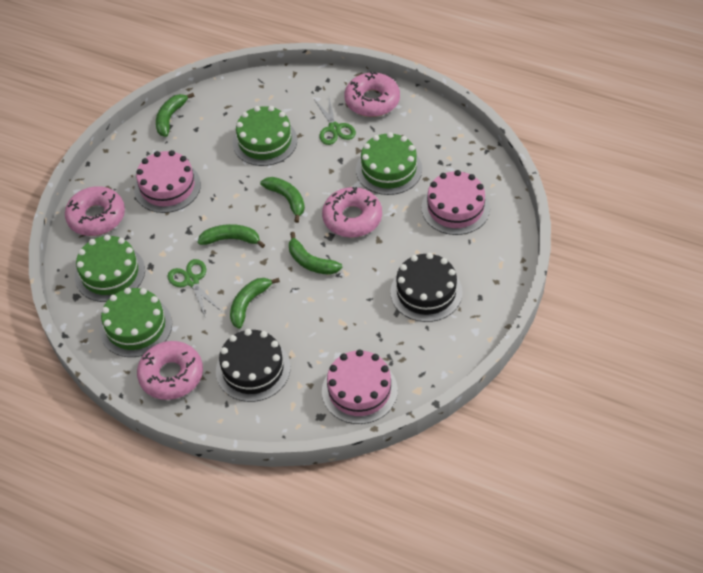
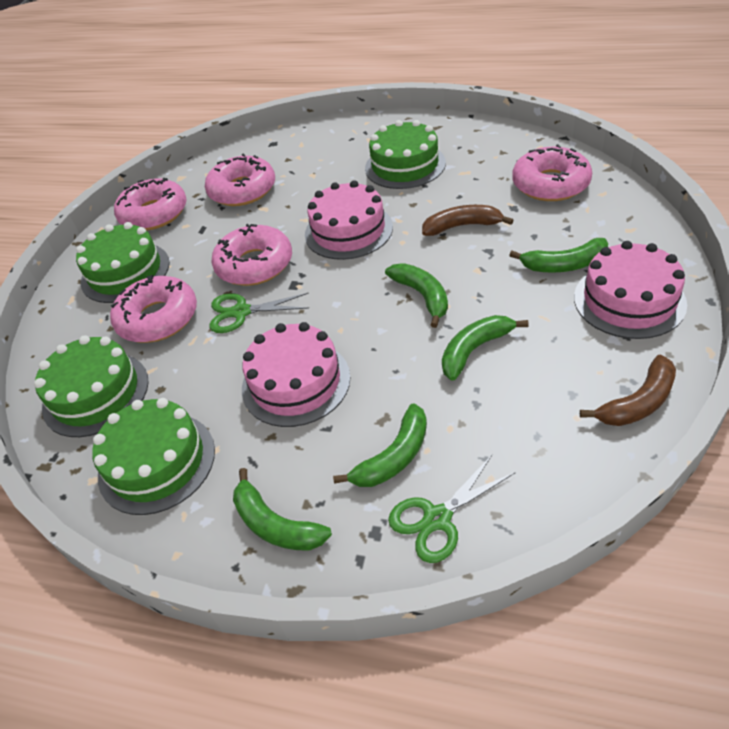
black cake: [216,329,290,402] [390,253,463,322] = 2 -> none = 0
brown banana: none = 0 -> [422,205,514,236] [580,354,676,426] = 2
pink donut: [65,186,125,236] [137,341,203,400] [322,187,382,238] [345,71,400,117] = 4 -> [110,275,197,343] [114,178,187,231] [205,153,275,206] [211,224,292,286] [512,144,592,201] = 5

